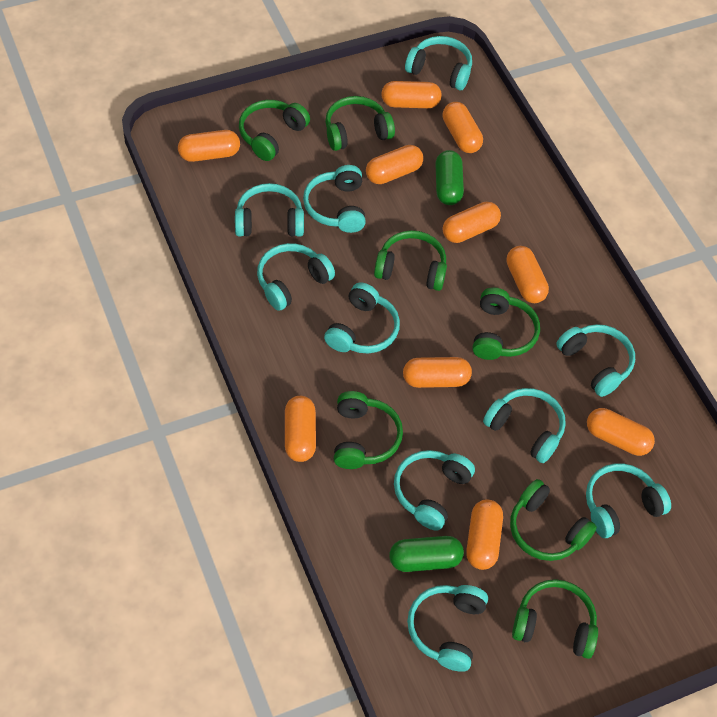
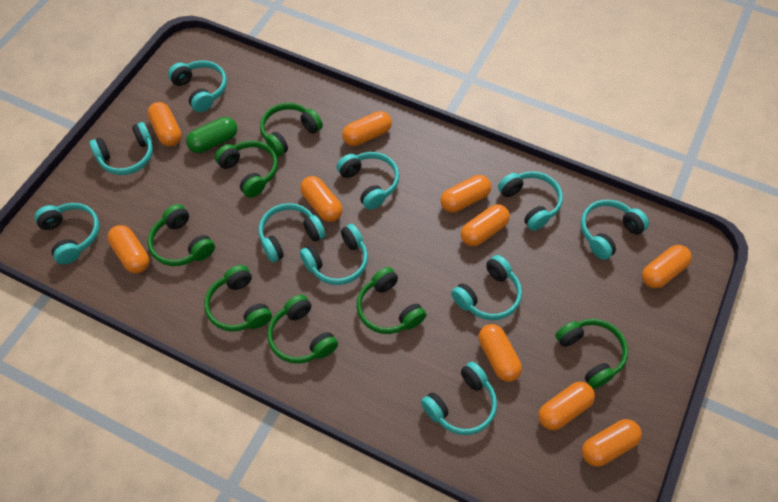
green capsule: [389,536,464,572] [435,150,464,205] = 2 -> [186,117,237,153] = 1

